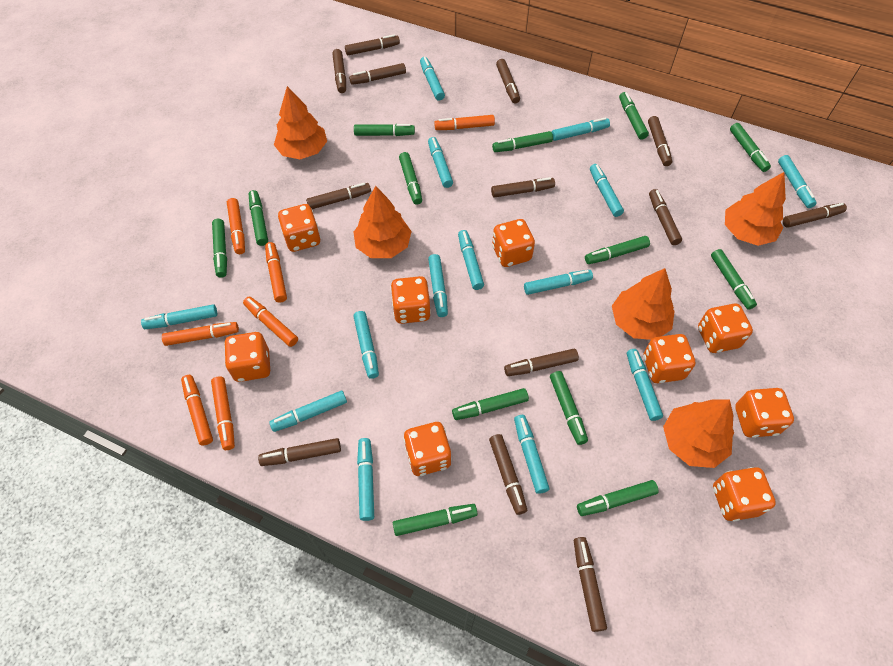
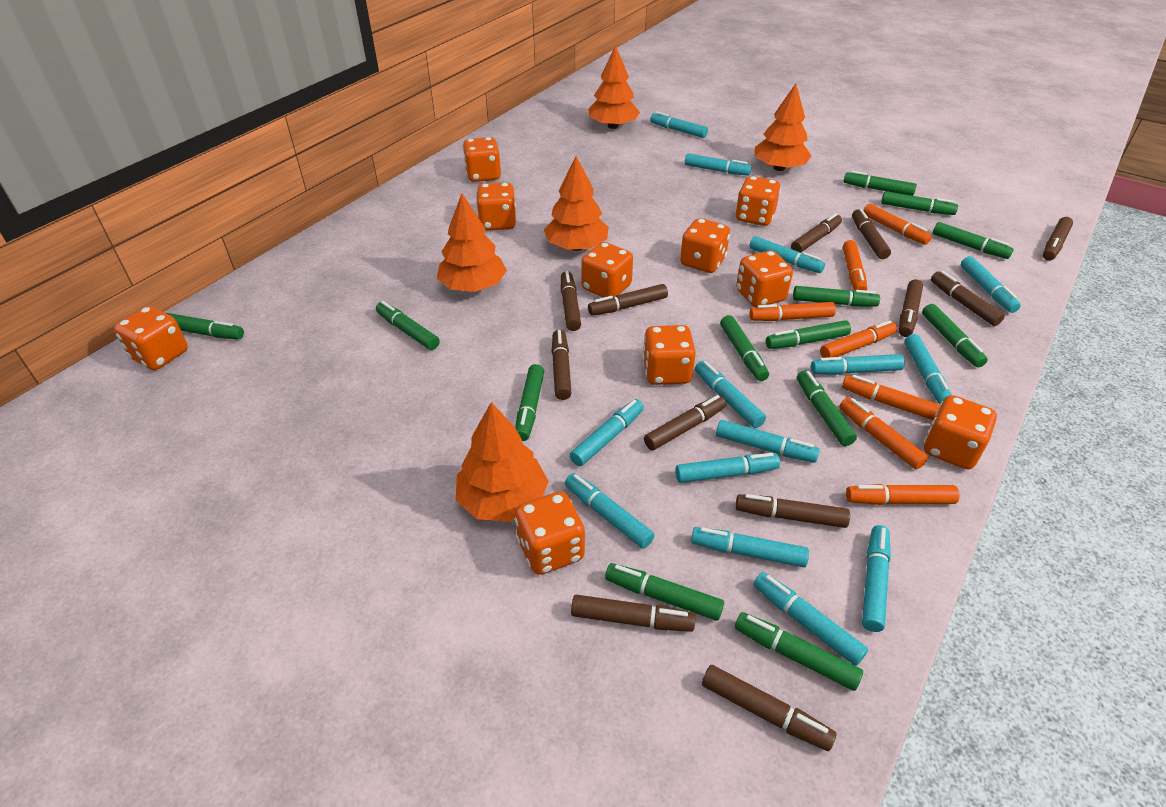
brown marker: [258,438,341,466] [306,183,371,209] [332,49,346,93] [345,34,400,55] [349,63,406,85] [489,434,527,515] [491,177,555,198] [496,59,520,103] [504,349,579,376] [574,537,607,632] [648,116,672,166] [649,189,682,245] [783,203,847,228] = 13 -> [551,330,571,400] [561,271,581,331] [571,595,696,632] [588,284,668,316] [644,395,727,450] [702,665,836,751] [736,494,850,528] [791,213,842,253] [852,209,891,259] [899,279,923,337] [931,271,1005,326] [1043,217,1073,261] = 12
orange dice: [224,332,270,382] [278,204,321,252] [391,276,431,324] [403,422,452,476] [492,219,535,267] [643,334,695,383] [698,304,753,353] [713,467,776,521] [735,388,794,438] = 9 -> [114,306,188,370] [463,137,501,182] [476,183,516,230] [515,491,585,575] [581,242,633,298] [643,325,696,385] [680,218,730,273] [735,176,781,226] [736,250,793,307] [924,395,997,469] = 10

